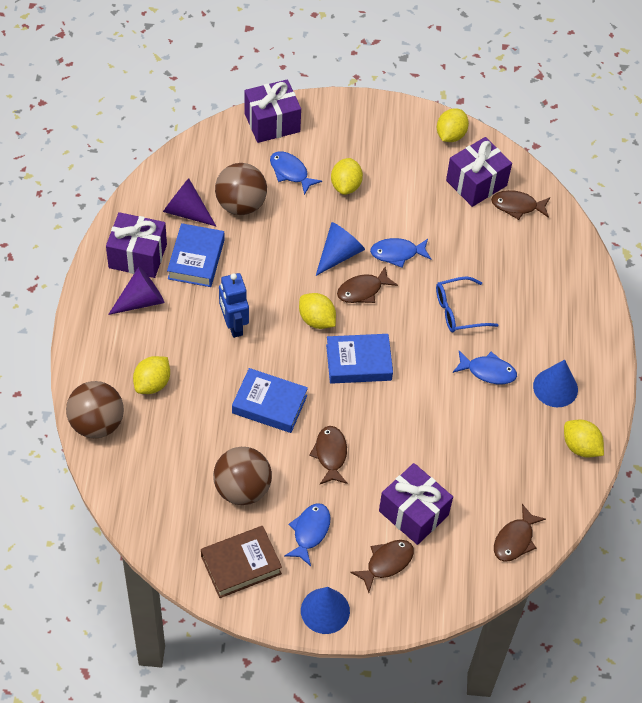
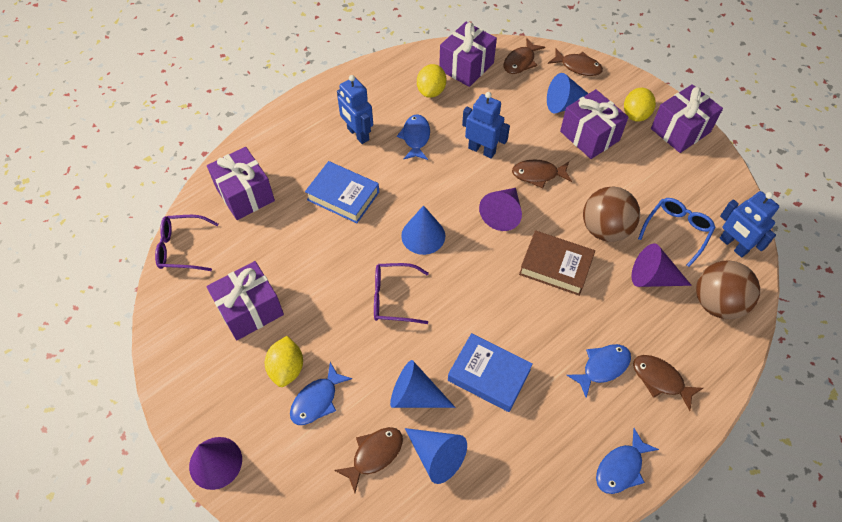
blue book: [167,223,224,287] [232,368,308,433] [326,334,393,384] = 3 -> [305,161,379,223] [448,333,533,412] = 2
blue cone: [301,587,350,634] [316,222,365,276] [533,360,578,407] = 3 -> [390,360,456,408] [401,205,445,255] [405,428,467,484] [547,73,588,113] = 4
blue robot: [219,273,249,338] = 1 -> [337,75,373,144] [462,92,510,159] [720,191,779,257] = 3
brown ball: [66,381,124,438] [213,447,272,505] [215,163,267,215] = 3 -> [583,187,640,242] [696,260,760,319] = 2
purple cone: [108,267,164,315] [163,178,216,226] = 2 -> [189,437,242,490] [479,188,522,231] [631,244,692,287] = 3
purple gift: [106,212,167,278] [245,79,301,143] [379,463,453,545] [446,137,512,207] = 4 -> [206,261,284,341] [207,147,275,220] [439,22,497,87] [560,89,628,159] [651,84,723,153] = 5
purple glasses: none = 0 -> [155,215,219,271] [374,263,429,324] = 2
yellow lemon: [133,356,170,394] [299,293,336,329] [331,158,363,195] [437,108,469,142] [564,420,604,458] = 5 -> [265,336,303,387] [417,64,446,98] [624,88,656,122] = 3

